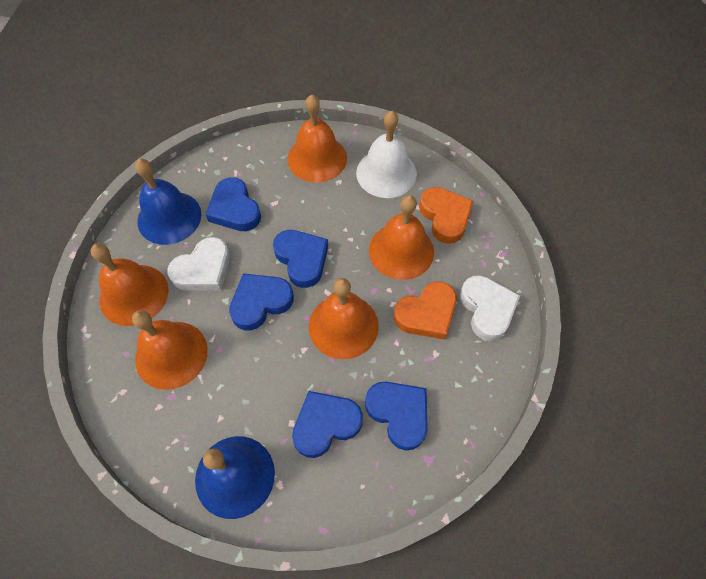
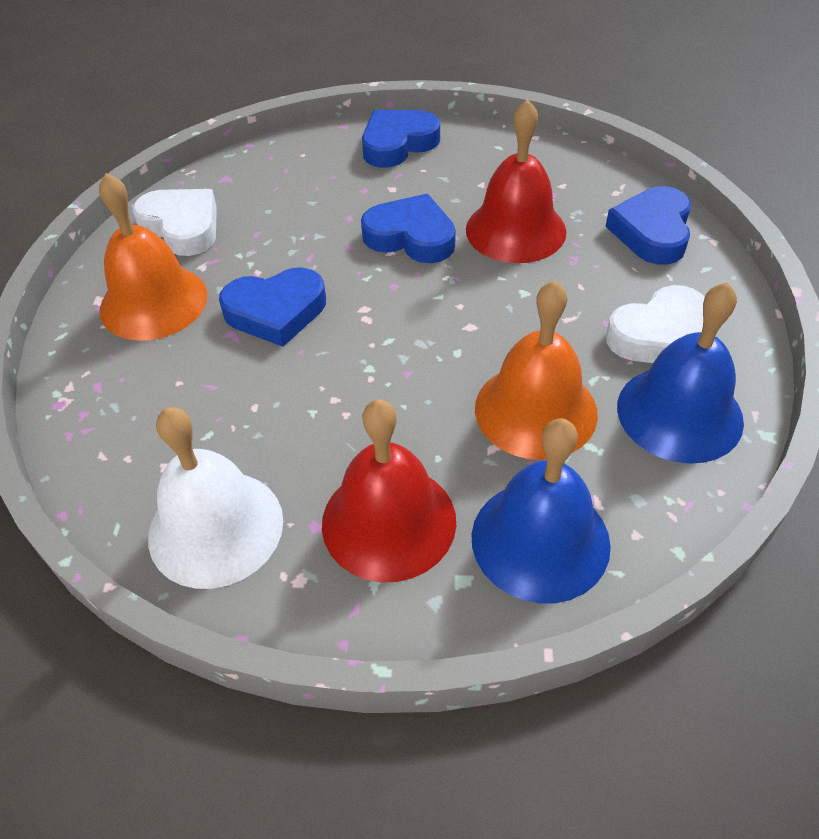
blue heart: [205,177,261,231] [229,273,294,331] [273,230,328,288] [292,391,363,458] [365,382,428,450] = 5 -> [219,267,326,347] [361,194,456,263] [362,110,440,168] [605,186,691,265] = 4
orange bell: [90,243,168,326] [132,310,208,390] [287,95,347,183] [309,278,379,359] [369,195,434,280] = 5 -> [99,173,208,341] [475,280,598,460] = 2
orange heart: [394,281,457,340] [419,187,473,244] = 2 -> none = 0
red bell: none = 0 -> [322,399,456,582] [466,99,566,263] = 2

